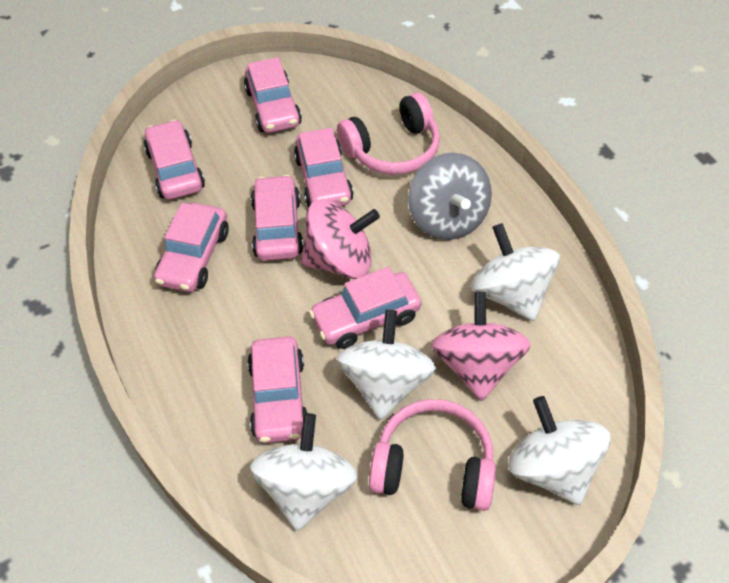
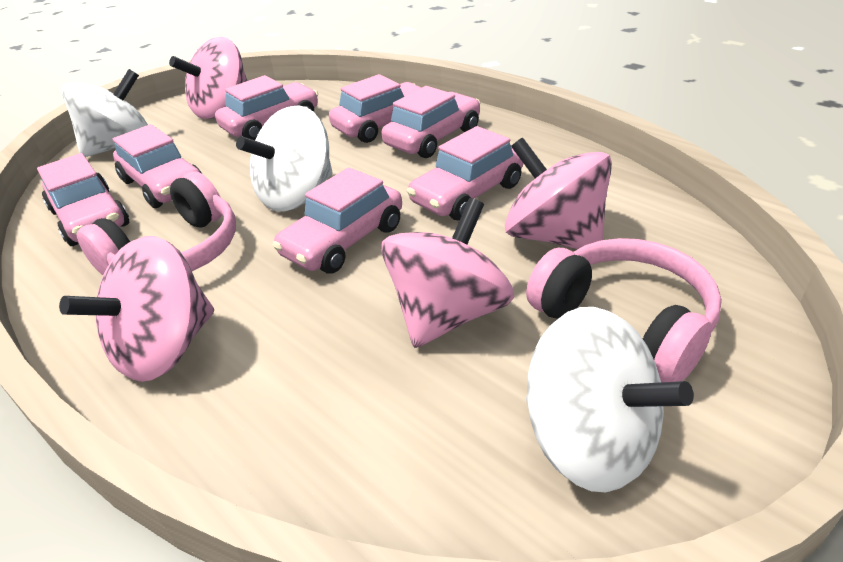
grey spinning top: [408,153,492,240] = 1 -> none = 0
pink spinning top: [301,200,380,279] [431,292,531,401] = 2 -> [59,236,214,382] [169,37,247,119] [381,198,514,348] [505,138,612,249] = 4
white spinning top: [250,413,357,531] [337,310,436,420] [471,223,560,321] [508,396,611,505] = 4 -> [61,69,148,157] [236,105,332,212] [526,307,694,492] = 3

